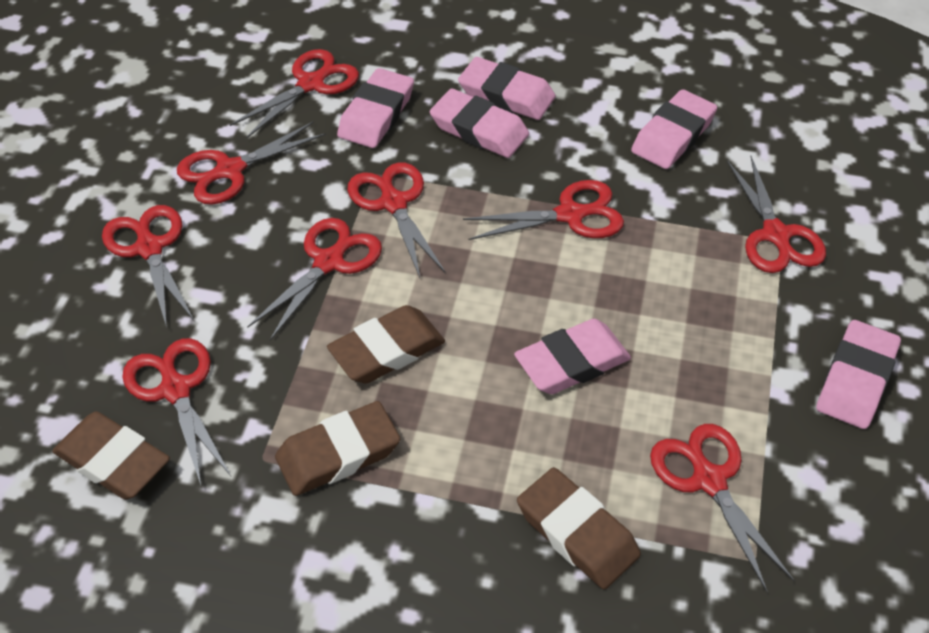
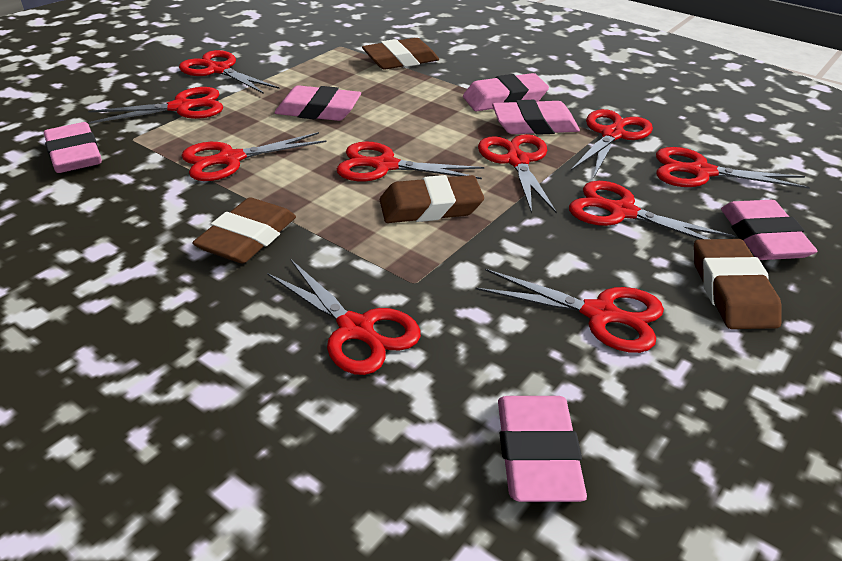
red scissors: [102,205,195,328] [122,338,231,485] [177,121,326,205] [230,49,359,139] [247,218,382,341] [347,162,446,278] [463,180,624,240] [650,424,795,592] [727,156,826,273] = 9 -> [88,87,223,124] [179,50,280,94] [182,132,326,181] [267,260,421,375] [337,142,484,181] [476,269,664,353] [478,134,557,214] [569,181,735,239] [571,109,653,179] [656,147,810,189] = 10

